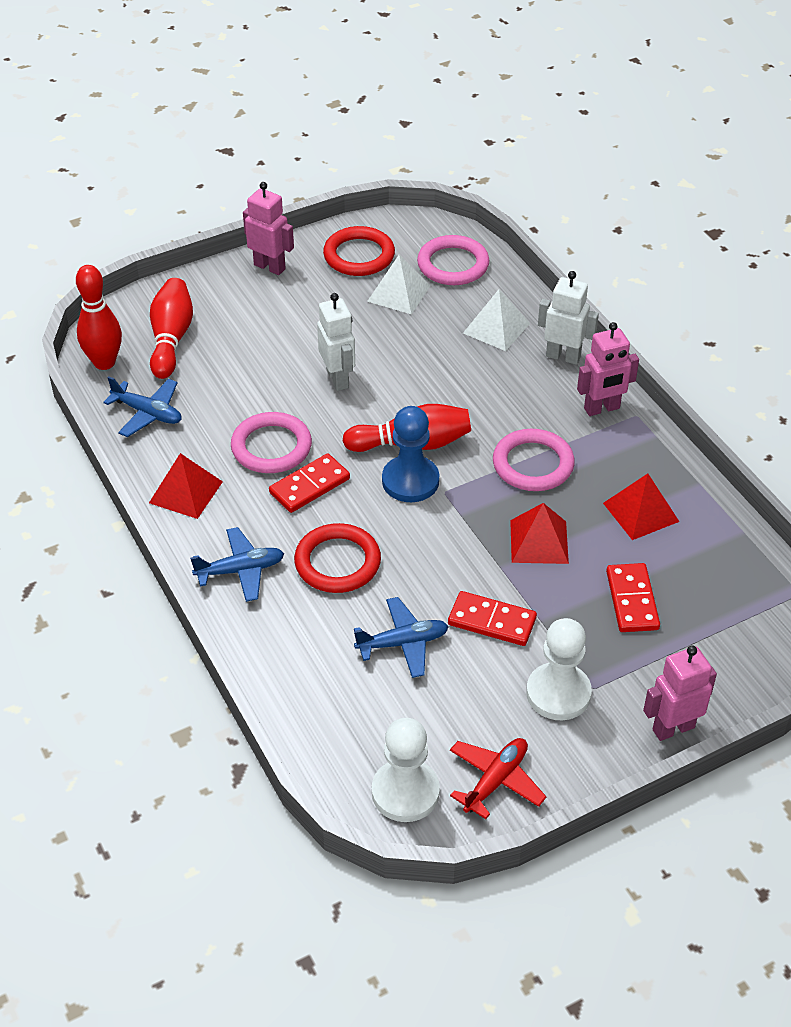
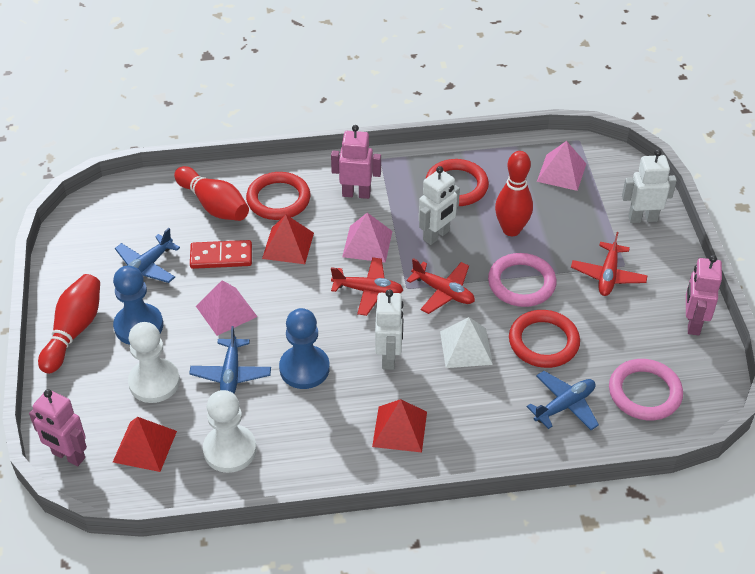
blue pawn: [382,406,439,502] = 1 -> [113,266,163,345] [279,308,330,389] = 2
pink pyramid: none = 0 -> [196,280,257,336] [342,213,392,263] [537,141,586,191] = 3
pink ring: [231,412,312,473] [417,235,489,285] [493,429,575,491] = 3 -> [488,253,557,307] [609,359,683,420] = 2
red domino: [269,453,350,513] [448,591,537,646] [606,563,660,632] = 3 -> [190,240,252,269] = 1
red plane: [450,738,547,819] = 1 -> [331,257,403,316] [407,258,475,314] [571,232,648,296] = 3
red ring: [294,523,381,593] [323,226,395,276] = 2 -> [246,172,310,220] [426,159,489,206] [509,310,580,368] = 3
white pyramid: [367,254,431,314] [463,289,530,351] = 2 -> [440,317,493,368] = 1
white robot: [317,293,355,391] [538,271,599,365] = 2 -> [375,289,403,370] [419,166,460,245] [622,149,677,223] = 3

